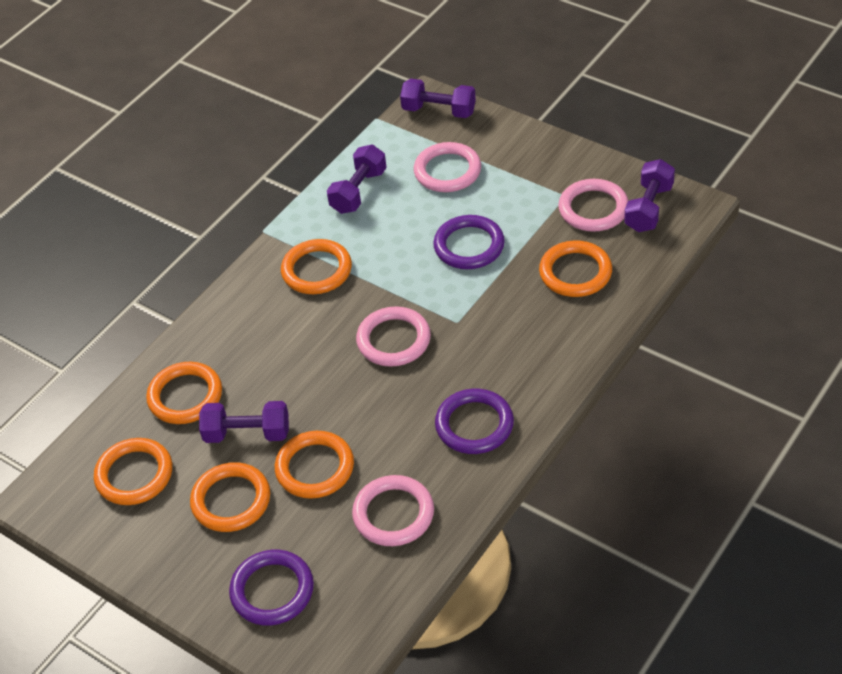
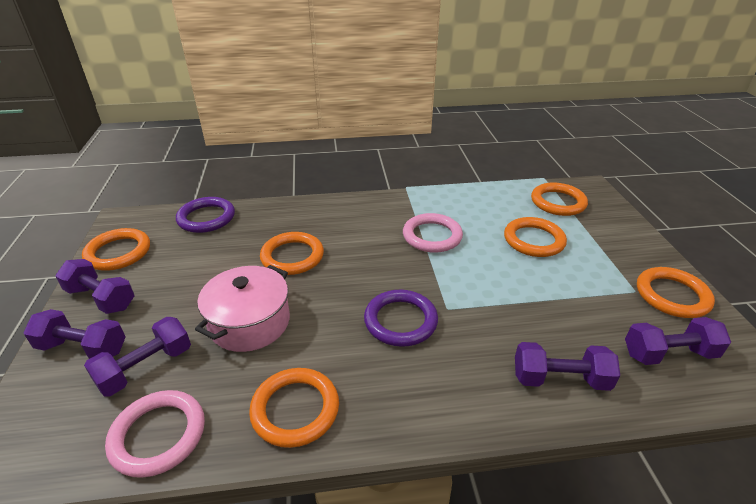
pink pot: none = 0 -> [195,265,290,352] = 1
pink ring: [352,475,434,546] [356,306,431,367] [414,142,481,192] [558,179,629,232] = 4 -> [105,390,205,478] [403,213,463,253] = 2
purple dumbbell: [199,401,289,443] [327,144,387,214] [400,79,476,118] [624,159,675,232] = 4 -> [23,309,125,359] [55,259,134,314] [84,317,191,396] [515,342,620,391] [625,317,731,365] = 5
purple ring: [229,550,314,625] [433,215,505,269] [435,389,514,454] = 3 -> [176,197,235,233] [364,290,438,347] = 2

